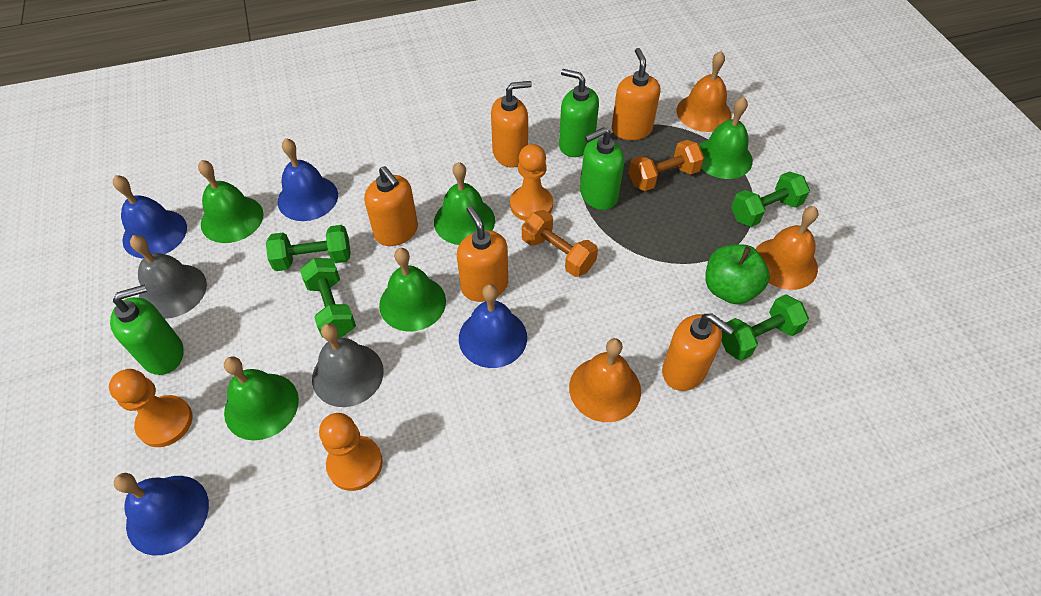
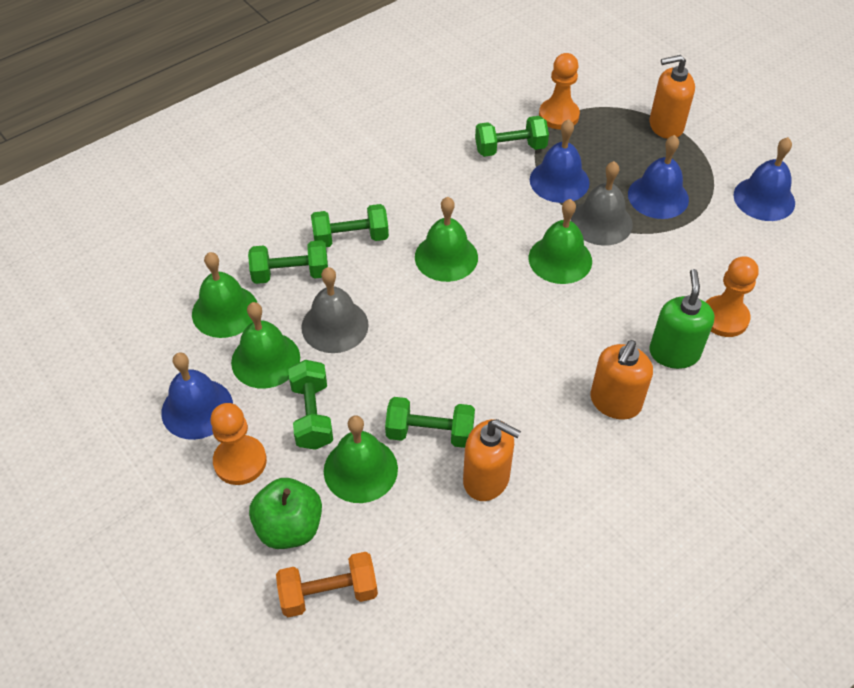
green dumbbell: [266,225,351,271] [300,258,356,338] [722,294,809,361] [731,171,810,227] = 4 -> [248,240,328,284] [288,360,333,450] [311,204,389,247] [385,397,475,448] [475,116,549,157] = 5
green soap dispenser: [110,285,184,375] [559,69,599,157] [580,127,624,210] = 3 -> [649,269,715,369] = 1
orange bell: [569,338,641,422] [677,51,732,132] [756,206,818,290] = 3 -> none = 0
orange dumbbell: [522,210,598,277] [629,140,704,191] = 2 -> [276,552,378,617] = 1
orange soap dispenser: [364,166,418,246] [457,206,508,302] [491,81,532,168] [612,48,661,140] [662,314,734,391] = 5 -> [463,419,521,501] [591,340,653,420] [650,55,695,139] = 3

